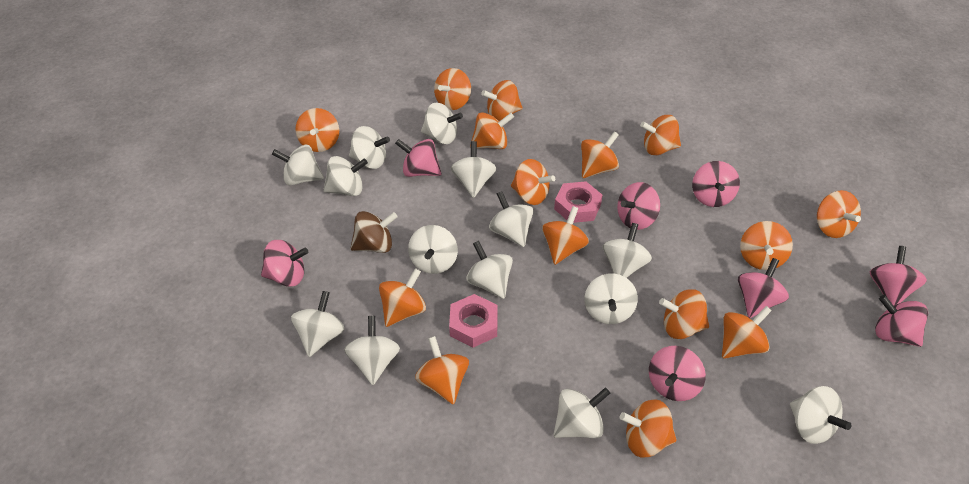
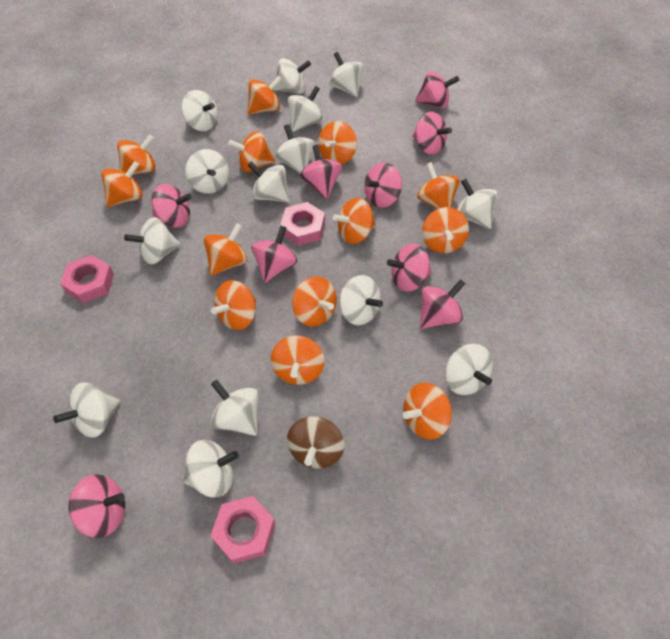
orange spinning top: [295,108,339,152] [379,268,426,327] [415,336,469,405] [434,68,471,110] [470,112,514,149] [481,80,523,121] [511,159,555,205] [542,206,589,265] [581,131,619,178] [620,399,677,457] [640,115,681,155] [659,289,709,339] [722,306,772,359] [740,221,793,270] [817,190,861,238] = 15 -> [101,161,142,207] [117,135,156,175] [204,223,247,276] [211,280,256,330] [228,131,275,172] [247,75,282,115] [271,335,324,385] [292,277,337,327] [318,121,357,164] [333,198,376,244] [403,382,452,440] [417,162,460,209] [422,207,469,253] = 13
pink nut: [449,294,498,348] [554,181,602,223] = 2 -> [60,255,114,303] [210,496,275,564] [280,202,325,246] = 3
pink spinning top: [261,240,308,286] [395,139,442,177] [617,182,660,230] [649,346,706,401] [692,161,740,207] [738,258,789,318] [870,246,927,306] [875,295,928,347] = 8 -> [68,474,125,538] [152,184,192,227] [252,226,297,283] [300,145,342,199] [364,162,402,208] [387,243,432,292] [413,111,452,155] [415,71,459,109] [420,279,465,329] = 9

